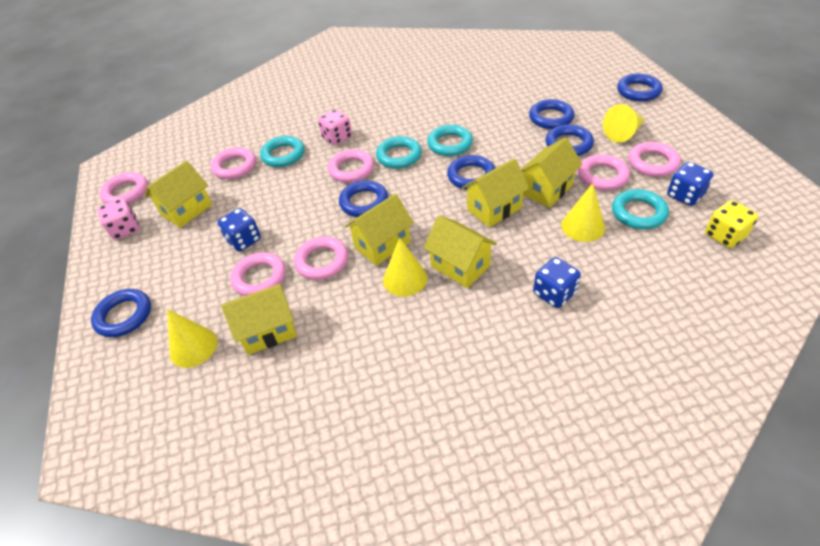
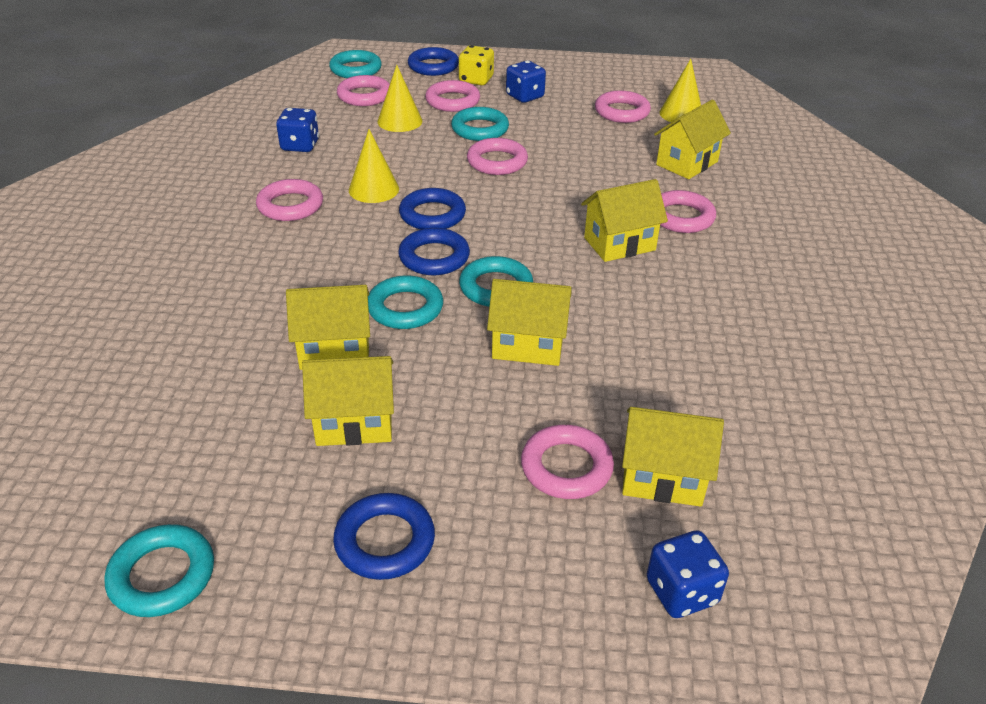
blue ring: [91,289,151,337] [339,180,388,217] [447,155,495,190] [529,99,574,129] [546,124,594,156] [617,74,663,102] = 6 -> [333,493,435,580] [398,228,470,275] [399,188,466,230] [408,47,459,76] = 4
pink dice: [97,199,139,240] [318,109,352,145] = 2 -> none = 0
turquoise ring: [260,136,305,167] [376,136,422,169] [427,125,473,156] [612,189,669,229] = 4 -> [105,524,214,617] [329,50,382,78] [368,276,443,329] [451,107,509,141] [459,256,533,307] = 5
yellow cone: [167,309,218,368] [383,238,427,297] [561,183,605,242] [603,104,645,143] = 4 -> [349,129,399,203] [378,65,422,132] [659,59,701,122] = 3

